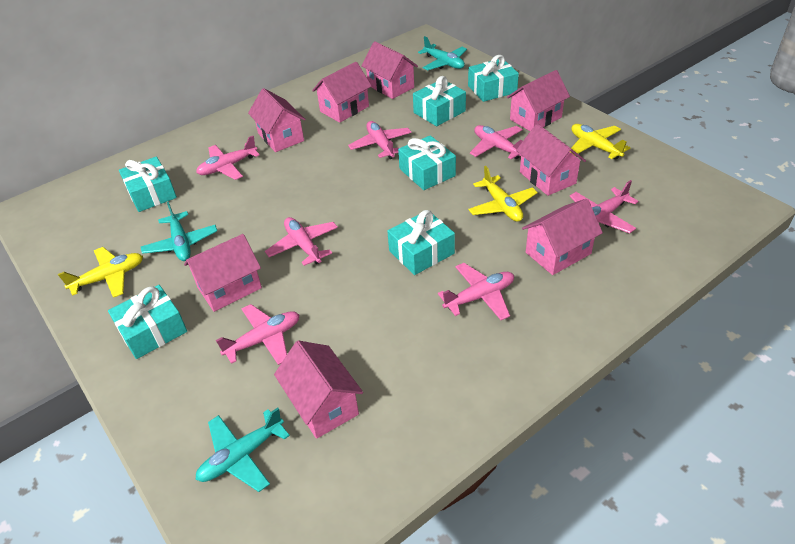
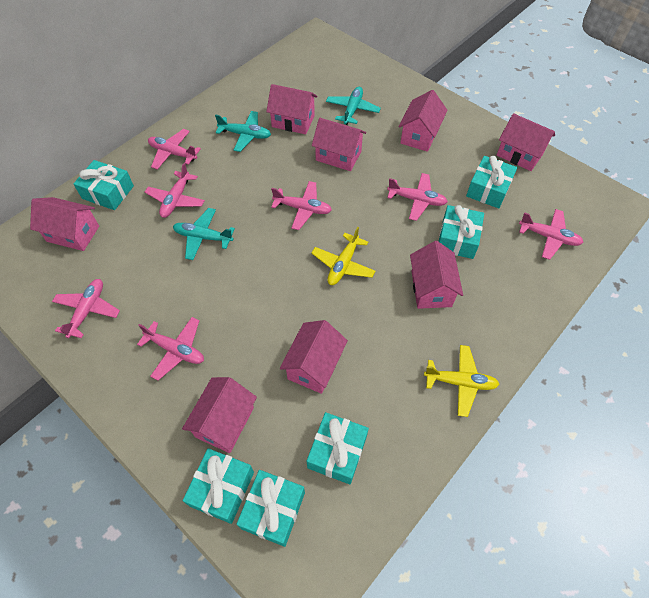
yellow plane: [58,247,143,298] [468,166,538,222] [571,124,630,159] = 3 -> [312,227,375,285] [424,345,499,417] = 2

